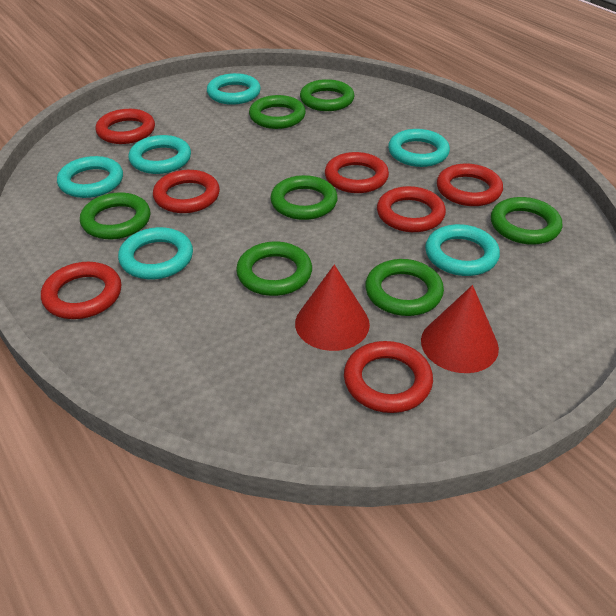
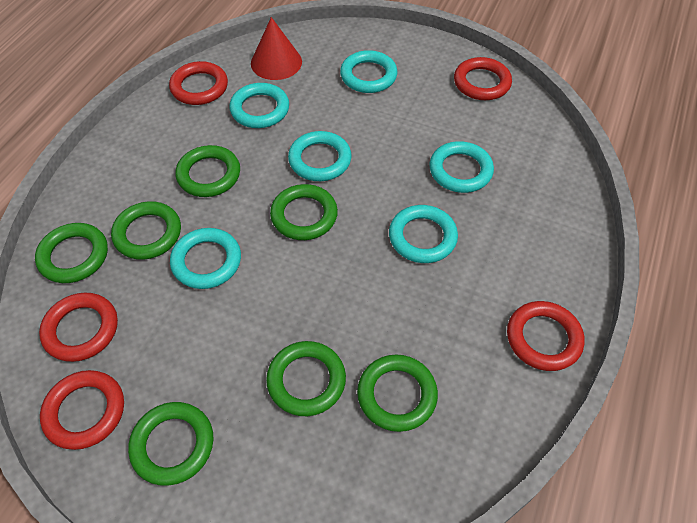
red cone: [295,265,370,351] [421,285,499,373] = 2 -> [251,17,302,80] = 1
red ring: [41,262,121,319] [96,109,155,144] [153,170,220,213] [325,152,389,193] [344,341,433,413] [377,186,446,232] [437,164,503,206] = 7 -> [39,293,118,362] [40,370,124,450] [169,61,228,105] [454,57,512,100] [507,301,585,371] = 5

